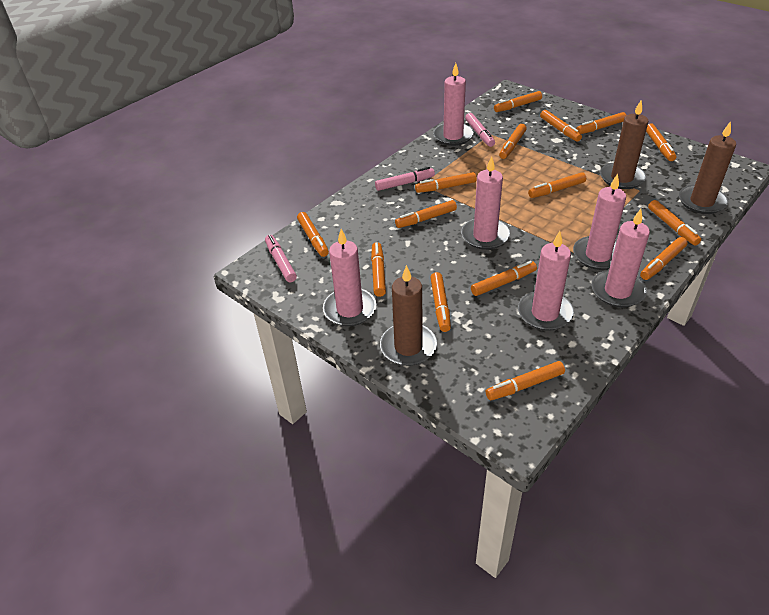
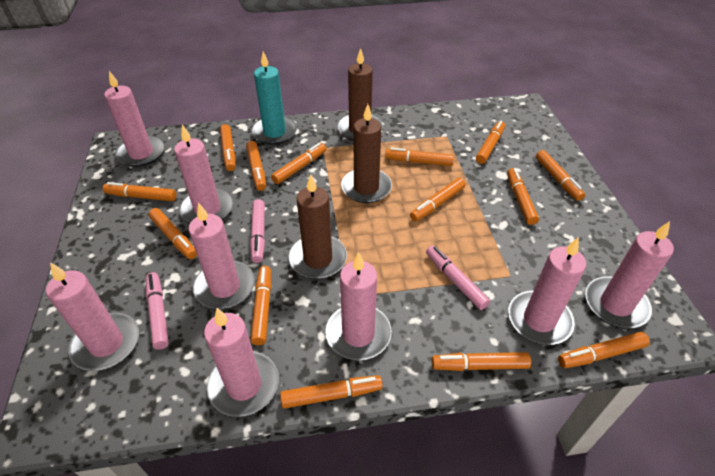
orange marker: [297,212,329,257] [371,242,386,297] [395,200,457,228] [415,172,476,193] [430,272,451,332] [471,261,537,296] [486,361,565,400] [494,91,542,112] [499,124,527,159] [528,172,586,198] [540,110,582,142] [576,112,627,134] [640,237,688,280] [646,123,676,161] [648,200,701,245] = 15 -> [103,182,176,201] [149,208,197,259] [220,124,236,171] [246,141,266,191] [251,266,271,345] [271,143,327,184] [280,375,383,409] [385,147,454,166] [410,178,466,221] [432,352,531,371] [476,121,505,164] [507,168,539,225] [536,150,585,201] [558,332,650,368] = 14
pink candle: [323,229,376,326] [433,63,474,146] [461,156,510,250] [518,231,574,331] [573,174,626,270] [591,209,650,307] = 6 -> [46,262,139,371] [104,71,165,167] [174,125,234,223] [188,203,255,309] [204,308,279,417] [325,252,391,360] [508,237,586,345] [585,221,674,328] = 8
turquoise candle: none = 0 -> [251,51,297,145] = 1

